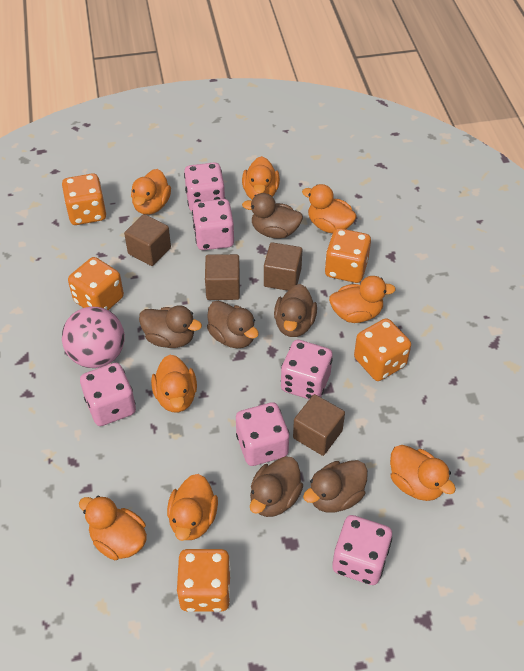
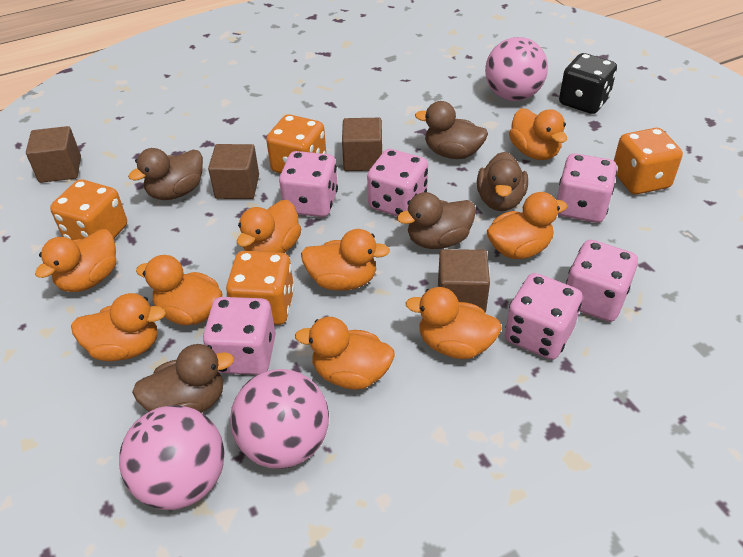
black dice: none = 0 -> [559,53,617,114] = 1
brown duck: [139,305,202,348] [207,301,259,348] [242,193,303,239] [250,456,303,517] [274,284,317,337] [303,460,368,513] = 6 -> [128,148,203,200] [132,344,234,413] [397,192,476,249] [415,101,488,159] [477,152,528,211] = 5
orange dice: [62,173,106,225] [68,257,124,310] [177,549,231,612] [325,228,371,283] [354,318,411,381] = 5 -> [50,179,127,240] [226,251,294,325] [266,114,326,173] [614,128,683,195] = 4
orange duck: [79,496,147,560] [131,169,171,215] [151,355,197,412] [167,474,218,541] [242,156,280,199] [302,184,357,233] [329,276,396,323] [390,445,456,501] = 8 -> [35,229,116,292] [71,293,166,361] [136,255,222,325] [237,200,301,253] [295,317,395,390] [301,229,390,291] [405,287,502,359] [487,192,567,259] [509,108,567,160] = 9
pink ball: [62,307,125,368] = 1 -> [119,405,225,510] [230,369,329,469] [485,37,548,101] = 3

